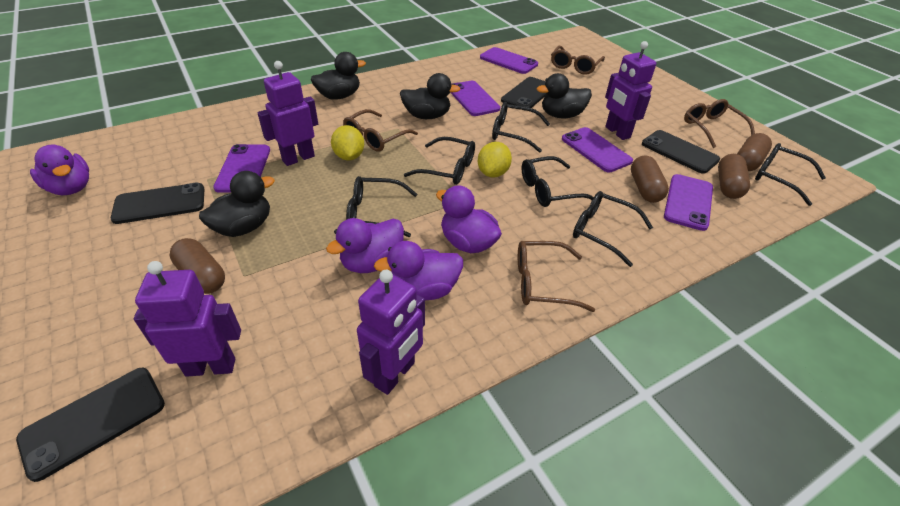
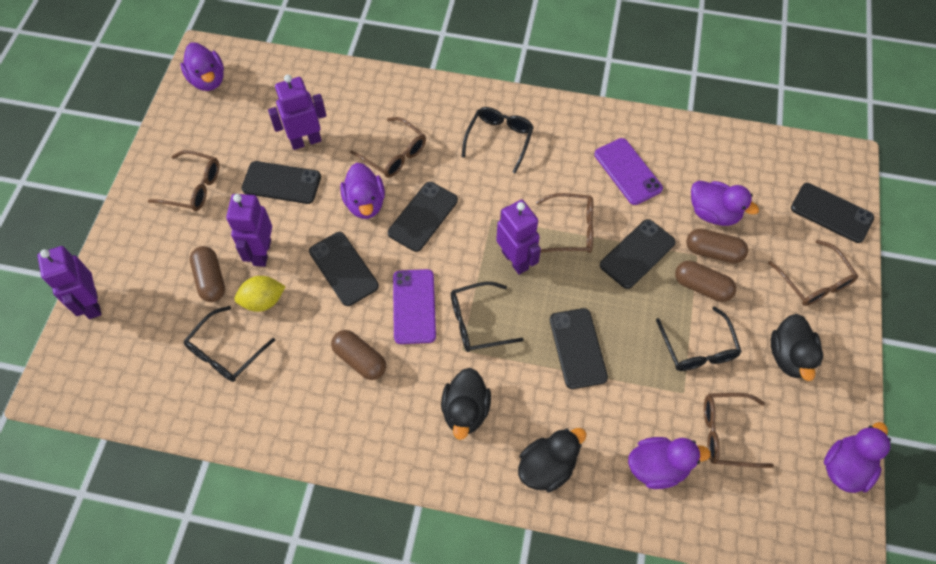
black duck: [199,171,275,237] [311,52,366,100] [400,73,460,119] [537,73,592,118] = 4 -> [441,368,491,440] [518,428,587,492] [771,314,823,381] = 3
black glasses: [346,176,417,237] [404,137,475,185] [492,102,550,153] [522,156,594,207] [573,191,653,267] [755,143,826,206] = 6 -> [184,306,275,382] [451,282,524,352] [462,107,534,174] [656,307,742,371] = 4
black phone: [16,368,165,482] [111,183,204,224] [501,77,547,108] [642,130,720,174] = 4 -> [241,161,321,204] [309,232,379,306] [388,182,458,252] [550,308,608,389] [600,219,676,289] [791,183,874,243] = 6
brown glasses: [343,109,418,152] [518,241,595,312] [551,46,605,75] [684,99,755,148] = 4 -> [148,150,219,211] [350,117,426,178] [536,193,594,253] [704,393,774,468] [768,240,858,306] = 5
purple duck: [30,144,89,195] [326,218,404,273] [374,241,463,300] [436,186,502,253] = 4 -> [181,43,224,91] [340,163,385,219] [628,437,711,489] [691,181,759,226] [824,422,891,493] = 5
purple phone: [213,144,270,193] [450,81,500,116] [480,47,538,74] [562,127,633,172] [664,174,713,231] = 5 -> [393,269,436,344] [594,138,663,205] = 2
yellow lemon: [331,125,364,160] [478,142,512,178] = 2 -> [234,276,286,312] = 1

